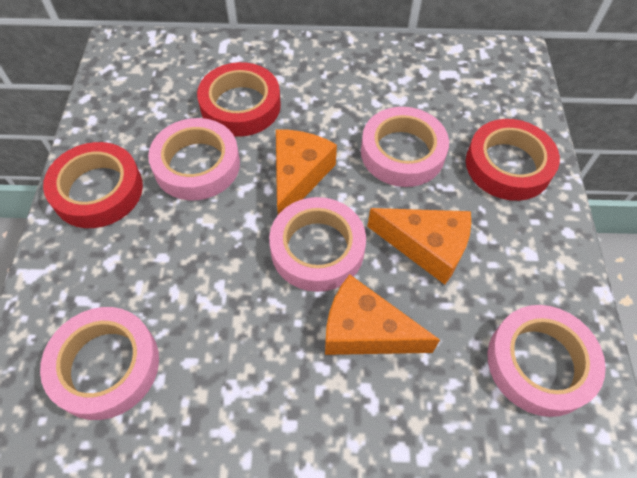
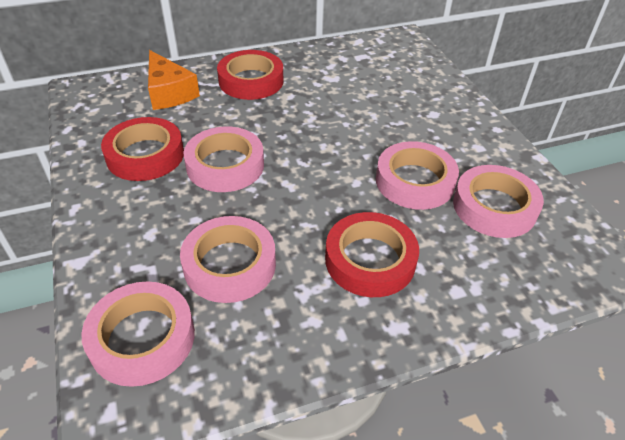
orange cheese: [276,129,337,214] [325,274,440,355] [367,208,471,285] = 3 -> [148,50,200,110] = 1

